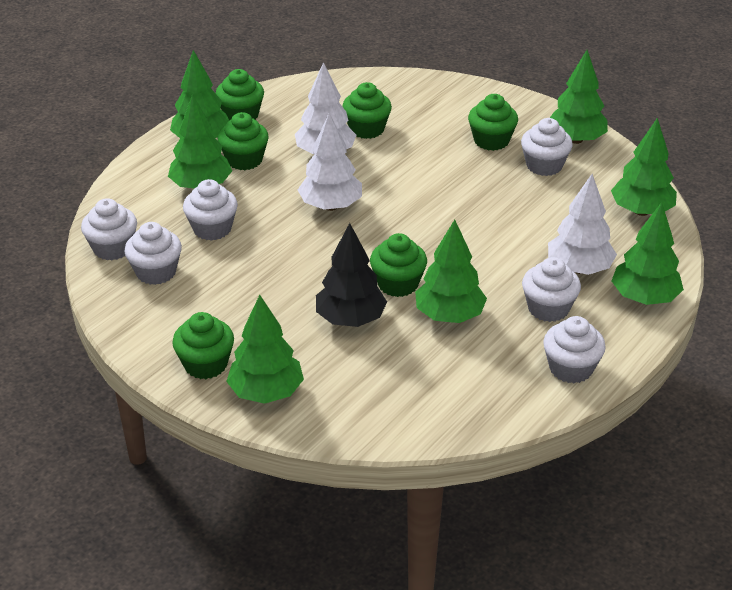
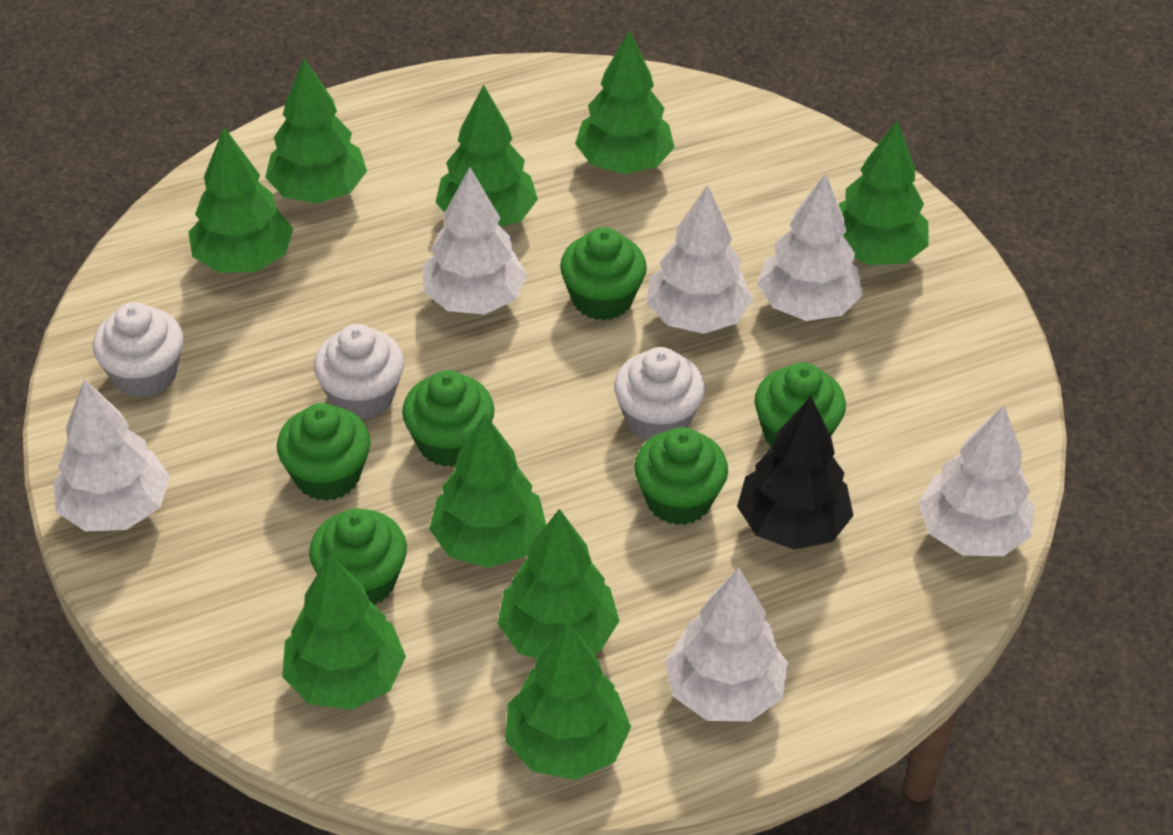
green tree: [168,94,232,189] [170,50,229,138] [226,295,304,404] [415,220,487,323] [550,50,608,144] [611,118,677,216] [612,202,684,305] = 7 -> [188,127,293,273] [265,58,367,203] [282,554,406,710] [429,413,546,568] [435,85,538,227] [498,509,619,659] [505,622,631,780] [575,30,675,174] [839,120,929,265] = 9
white cupcake: [81,198,137,260] [125,222,182,285] [183,179,238,240] [521,118,573,176] [522,257,581,322] [543,316,606,383] = 6 -> [93,302,184,398] [314,324,404,419] [614,347,705,441] = 3
white tree: [295,62,356,154] [298,113,362,211] [548,174,617,275] = 3 -> [53,379,170,531] [423,167,527,314] [646,185,753,334] [665,567,788,721] [757,173,863,321] [918,405,1034,556] = 6

